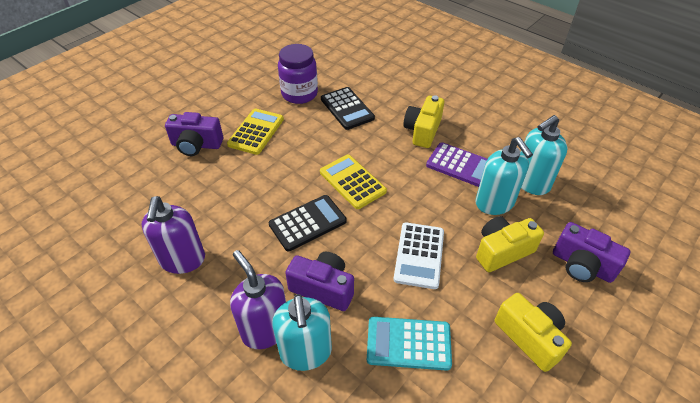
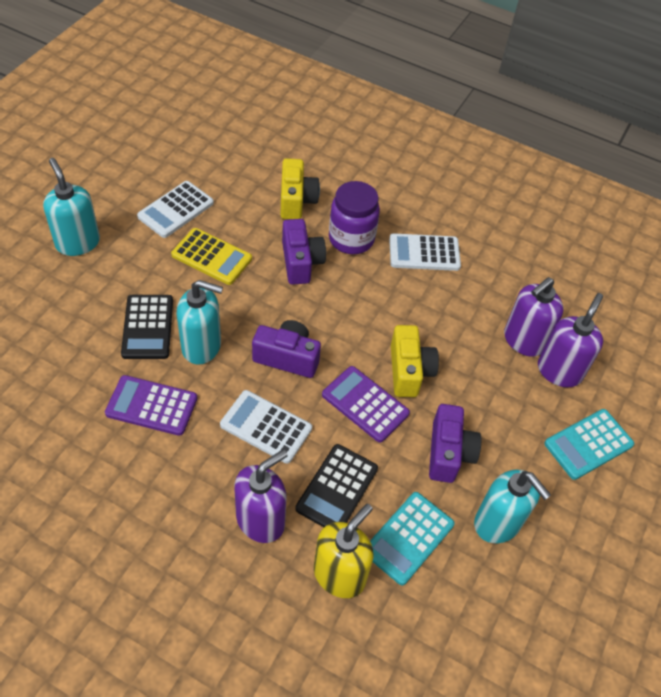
purple calculator: [426,142,488,187] = 1 -> [105,375,197,436] [322,366,410,442] = 2
purple soap dispenser: [141,196,205,274] [230,250,286,349] = 2 -> [234,449,288,543] [504,277,563,357] [538,293,603,387] = 3
turquoise calculator: [367,317,452,371] = 1 -> [370,492,455,585] [544,409,634,480] = 2
white calculator: [393,222,444,289] = 1 -> [137,181,214,238] [220,390,312,463] [389,233,461,271] = 3
yellow calculator: [227,108,284,155] [320,155,387,209] = 2 -> [171,228,252,285] = 1
yellow camera: [403,95,444,148] [476,216,544,272] [495,293,572,372] = 3 -> [280,158,320,219] [391,325,439,397] = 2
yellow soap dispenser: none = 0 -> [314,504,374,598] = 1

